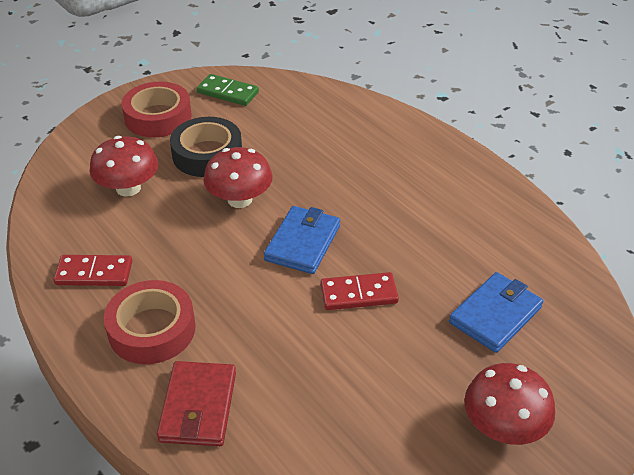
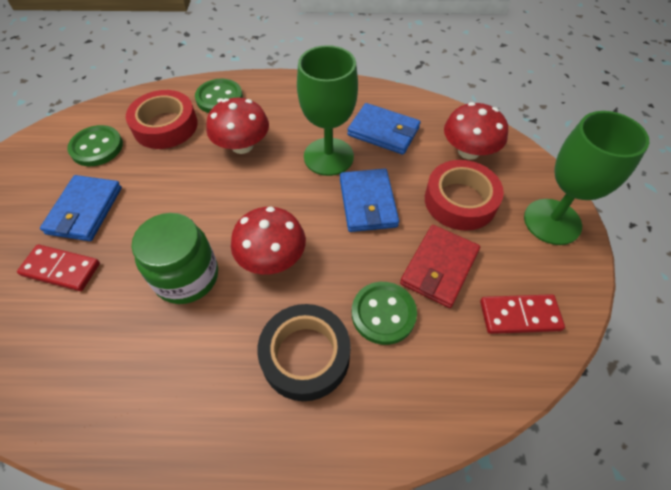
blue wallet: [264,206,340,274] [449,272,543,353] = 2 -> [40,175,122,241] [340,169,399,232] [347,103,420,155] = 3
green button: none = 0 -> [67,125,123,166] [195,79,243,113] [352,282,417,345] = 3
green domino: [197,74,259,106] = 1 -> none = 0
green goblet: none = 0 -> [297,45,358,176] [524,111,649,245] = 2
green jar: none = 0 -> [132,213,218,304] = 1

